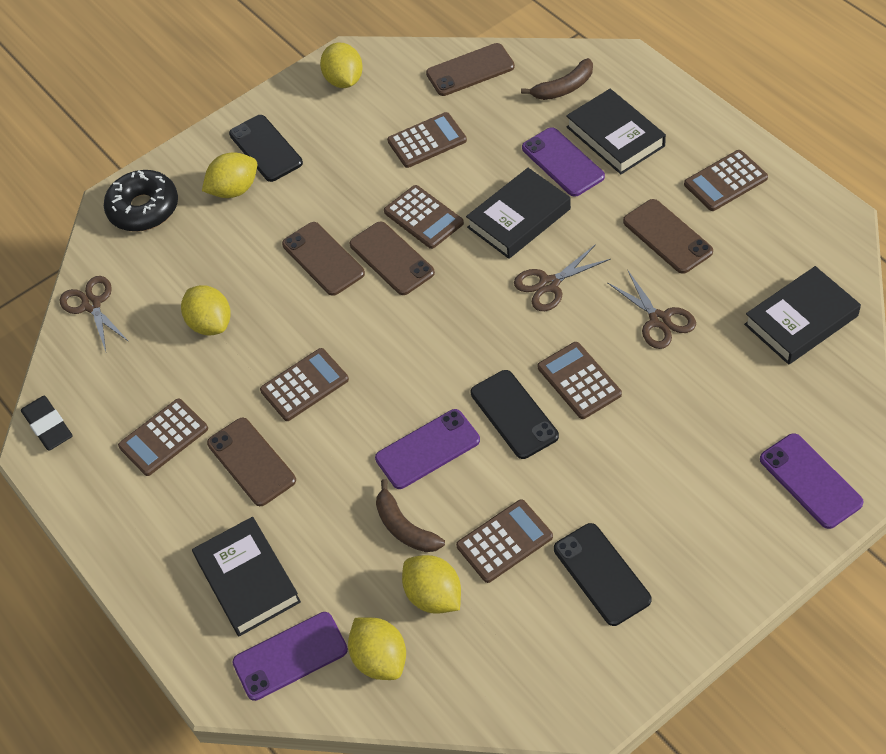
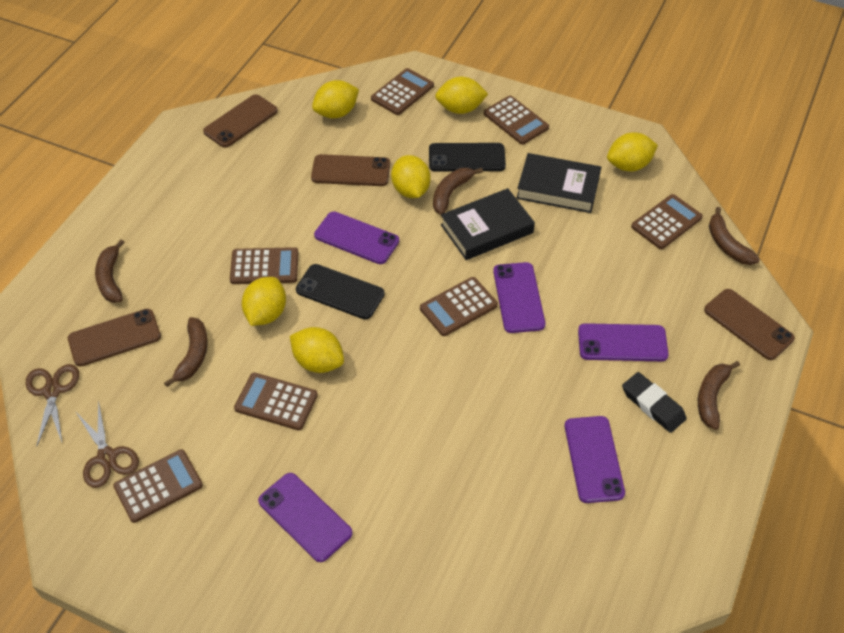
black book: [192,517,301,636] [466,168,571,259] [566,89,666,174] [744,266,861,365] = 4 -> [441,188,535,260] [516,153,601,213] = 2
black donut: [104,170,178,232] = 1 -> none = 0
black phone: [229,115,303,182] [470,370,559,459] [554,523,652,626] = 3 -> [296,264,385,320] [429,143,506,171] = 2
brown banana: [376,479,445,552] [521,58,593,100] = 2 -> [95,240,124,303] [164,317,208,387] [433,168,483,215] [698,361,740,430] [709,207,760,265] = 5
brown phone: [207,418,296,506] [282,222,365,296] [350,221,435,295] [426,43,515,96] [623,199,713,274] = 5 -> [68,309,161,367] [203,94,278,148] [311,154,390,186] [704,289,795,360] = 4
brown scissors: [60,276,129,351] [514,244,611,311] [607,269,696,349] = 3 -> [26,364,79,447] [75,401,139,488] = 2
purple phone: [232,612,348,701] [375,409,480,489] [522,127,605,197] [760,433,864,529] = 4 -> [258,473,353,562] [314,211,399,264] [493,262,545,333] [565,416,625,503] [578,323,669,361] = 5
yellow lemon: [181,285,231,335] [202,152,257,198] [320,43,363,88] [348,617,406,680] [402,555,461,614] = 5 -> [242,277,286,326] [290,327,344,373] [312,80,359,118] [391,155,431,198] [435,77,488,114] [607,133,658,171] = 6

